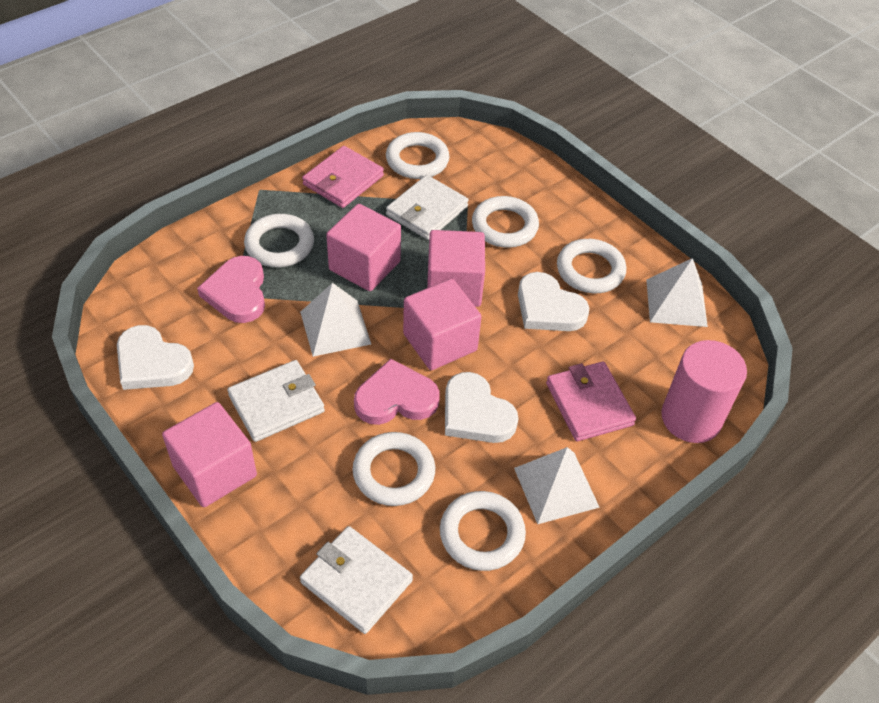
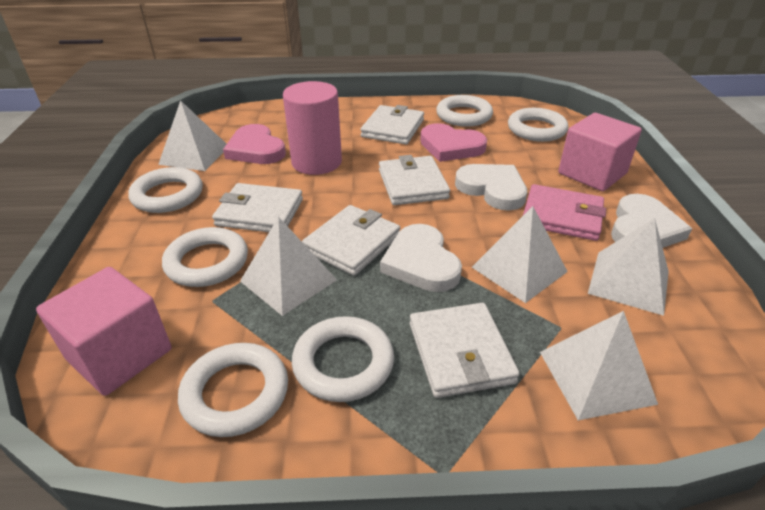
pink cube: [162,402,257,507] [326,204,401,291] [403,279,482,370] [427,230,485,307] = 4 -> [36,267,171,396] [558,113,642,191] = 2
pink wallet: [302,146,384,208] [546,361,636,441] = 2 -> [523,184,606,241] = 1
white pyramid: [300,283,371,357] [514,447,600,524] [646,258,708,327] = 3 -> [158,100,226,171] [240,217,337,316] [472,206,568,303] [540,311,658,420] [588,218,669,316] = 5
white wallet: [227,360,325,442] [300,526,413,634] [386,175,469,240] = 3 -> [212,183,303,232] [302,205,400,276] [360,105,424,144] [379,155,450,205] [410,303,520,398] = 5

